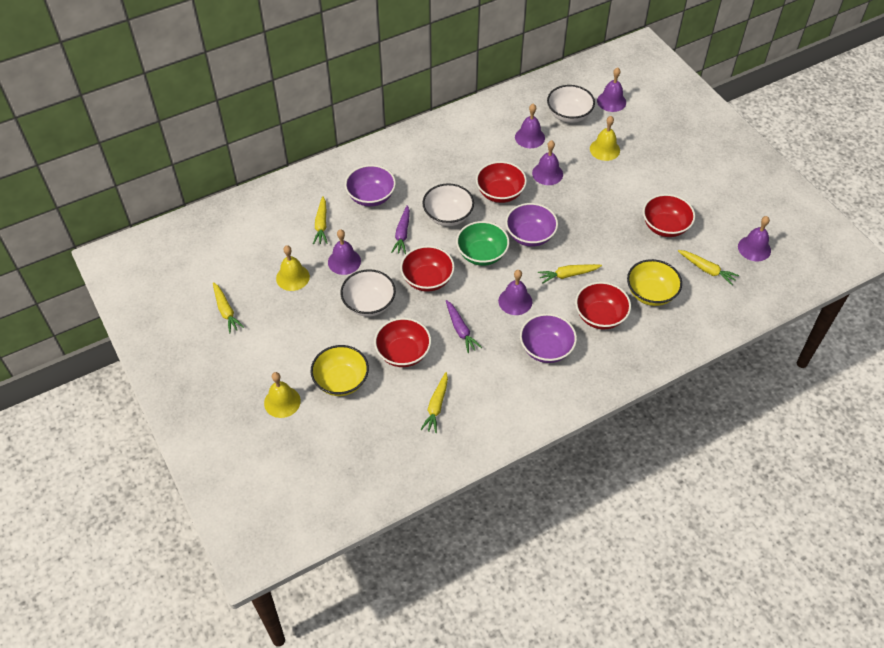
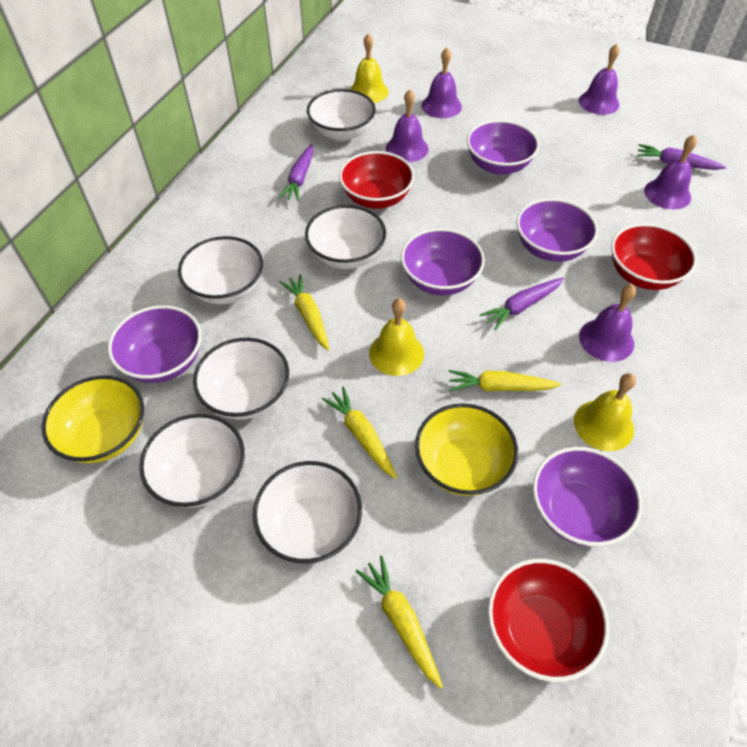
green bowl: [456,221,509,266] = 1 -> none = 0
purple bell: [328,229,361,275] [498,270,532,315] [515,104,545,148] [532,140,563,185] [597,68,626,112] [738,216,771,261] = 6 -> [386,90,429,162] [421,48,462,118] [579,44,620,115] [579,284,636,362] [644,135,697,210] = 5
purple bowl: [345,165,396,207] [506,203,558,247] [520,314,577,363] = 3 -> [108,305,202,383] [401,228,485,295] [467,120,539,175] [517,198,598,262] [533,447,642,547] = 5
purple carrot: [391,205,410,254] [446,300,482,353] = 2 -> [278,144,313,201] [480,278,564,330] [637,144,726,170] = 3
red bowl: [374,318,431,367] [400,246,455,292] [476,161,527,203] [575,282,631,329] [643,194,695,237] = 5 -> [339,151,414,209] [488,559,609,682] [611,223,697,290] = 3
white bowl: [340,269,396,317] [422,183,474,226] [547,85,595,123] = 3 -> [139,414,245,508] [178,236,263,304] [193,338,289,420] [253,461,362,563] [305,205,386,269] [307,89,376,141] = 6
yellow carrot: [213,282,244,333] [313,196,328,244] [420,372,448,433] [538,264,602,284] [678,250,739,285] = 5 -> [279,274,330,351] [322,386,397,479] [356,556,443,689] [449,370,561,391] = 4

